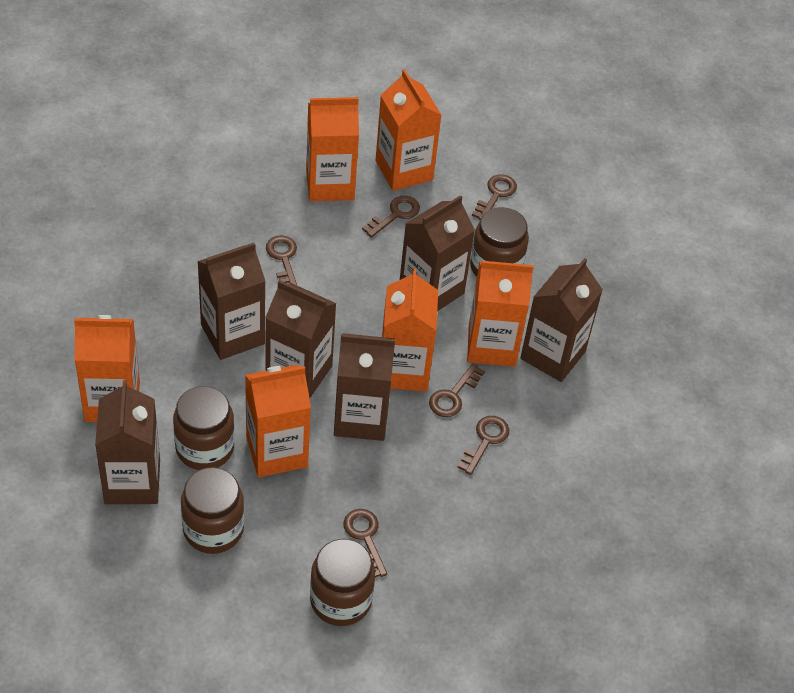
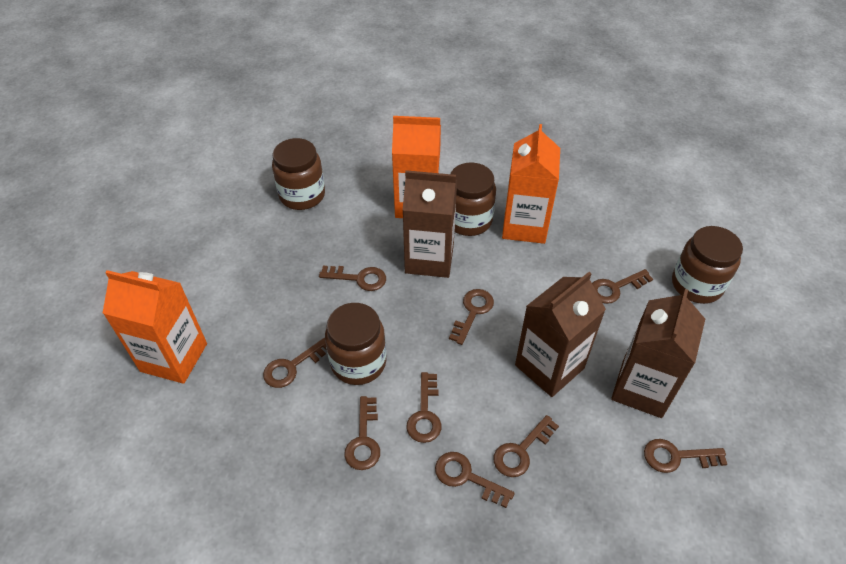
brown carton: [95,380,160,504] [197,243,265,360] [265,280,337,398] [334,333,395,441] [400,195,475,311] [520,258,603,382] = 6 -> [403,170,457,278] [515,272,606,397] [611,289,705,418] = 3
brown key: [266,236,297,285] [344,509,387,577] [362,196,420,238] [429,363,485,417] [457,416,509,475] [472,174,517,220] = 6 -> [263,338,327,388] [319,266,386,291] [344,396,380,470] [407,372,441,443] [435,452,515,508] [449,289,494,345] [494,415,559,477] [592,269,653,304] [644,439,727,473] = 9
orange carton: [74,315,140,422] [245,365,311,477] [306,97,359,201] [376,69,441,191] [382,269,438,392] [467,261,534,367] = 6 -> [103,270,207,384] [392,116,441,218] [502,124,560,244] = 3

